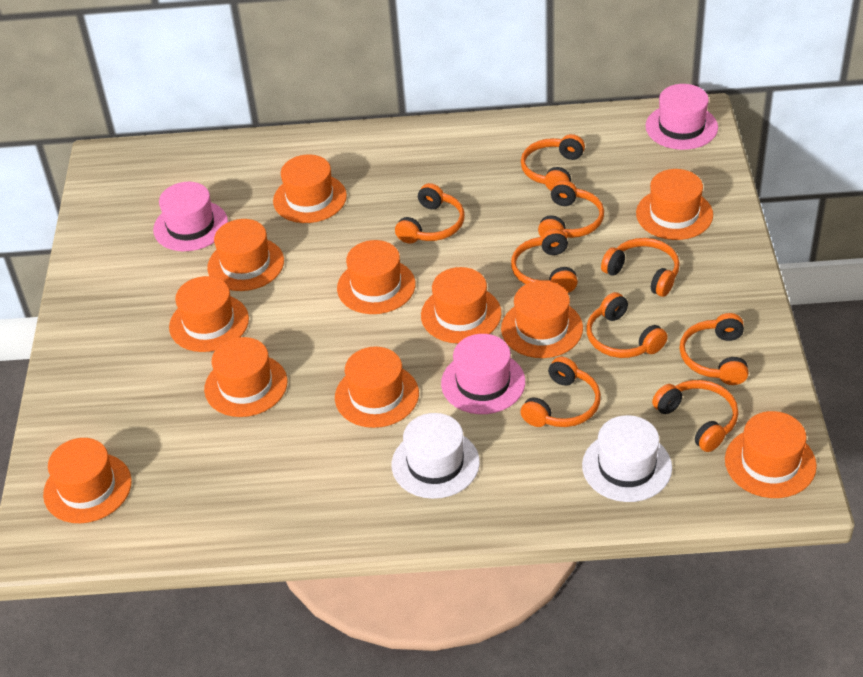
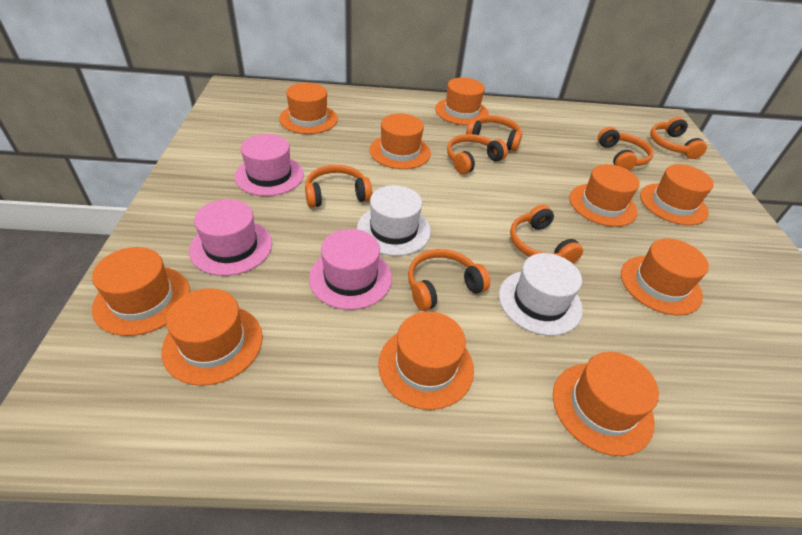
orange hat: [43,438,132,523] [169,276,249,352] [204,337,287,417] [207,219,284,291] [273,155,347,223] [335,347,419,428] [337,240,416,314] [421,267,501,343] [501,281,583,358] [636,169,713,240] [725,411,817,498] = 11 -> [92,247,190,336] [161,288,263,386] [279,83,338,134] [369,114,431,169] [378,311,474,410] [435,78,489,125] [553,352,659,456] [570,164,640,227] [621,238,709,315] [640,164,714,225] = 10
orange headphones: [395,183,464,244] [511,229,578,293] [520,357,601,427] [521,134,585,191] [538,180,604,238] [586,292,668,358] [601,238,680,297] [652,380,738,452] [679,313,748,385] = 9 -> [305,165,372,208] [408,249,490,311] [447,134,508,174] [466,115,522,152] [510,205,583,263] [598,127,653,170] [650,117,707,159] = 7

